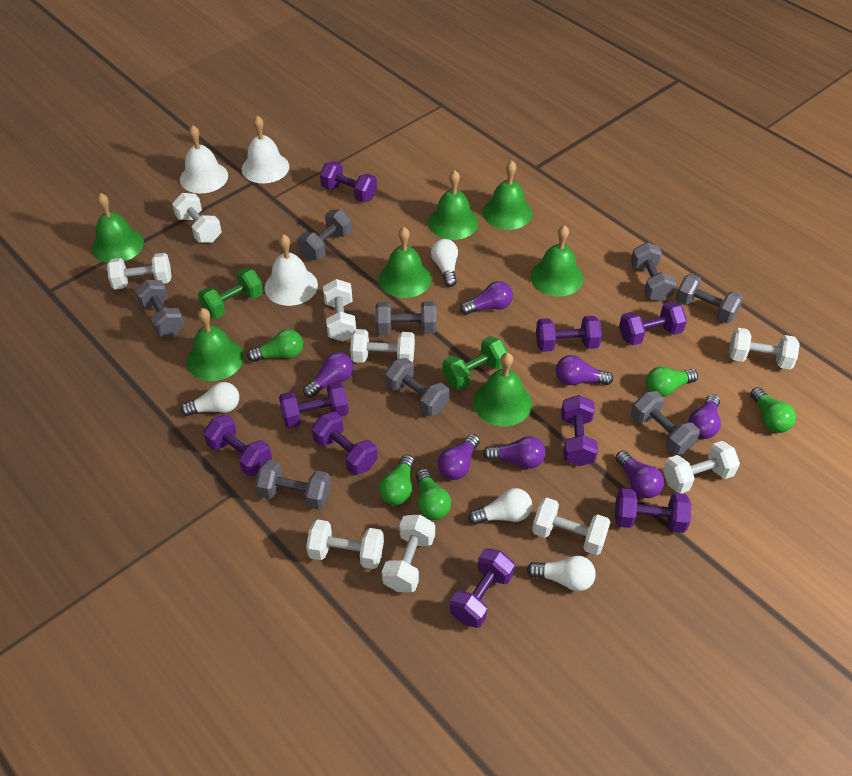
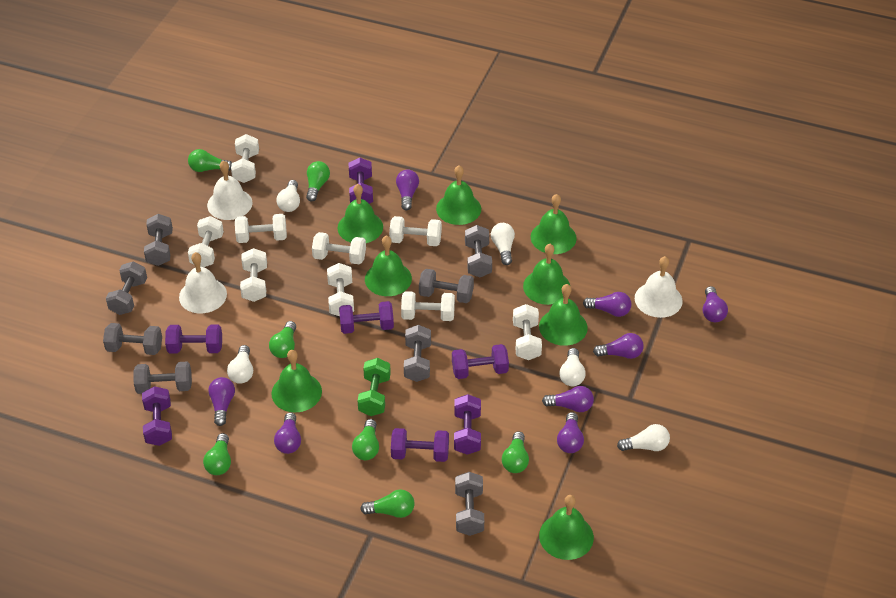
green bell: [92,193,144,263] [187,308,244,381] [379,227,431,298] [428,170,478,240] [473,353,532,427] [483,161,532,230] [531,225,583,296] = 7 -> [271,350,322,412] [338,184,383,243] [365,235,412,296] [436,165,481,225] [523,244,570,305] [531,194,577,254] [539,284,588,346] [539,495,594,560] = 8
green dumbbell: [198,268,263,319] [442,336,508,390] = 2 -> [358,358,391,416] = 1
green light bulb: [247,329,303,362] [379,455,414,505] [416,468,451,520] [646,367,698,397] [750,387,796,433] = 5 -> [188,149,232,172] [203,433,231,475] [269,321,296,358] [306,161,330,202] [352,419,379,460] [360,489,415,518] [502,431,529,473] = 7
purple dumbbell: [203,415,272,476] [279,381,349,428] [312,412,378,475] [320,161,377,202] [450,548,515,628] [536,316,602,352] [561,395,598,466] [615,488,691,533] [619,301,687,345] = 9 -> [142,386,172,446] [165,325,222,353] [339,301,394,334] [349,158,373,204] [391,428,449,462] [452,344,509,379] [454,394,481,455] = 7
purple light bulb: [303,352,353,398] [438,434,480,480] [460,281,513,315] [483,436,546,469] [556,355,613,385] [616,450,664,498] [688,394,721,439] = 7 -> [208,377,235,426] [274,412,301,454] [396,170,419,210] [542,386,594,412] [557,412,584,453] [583,292,631,317] [593,333,644,359] [703,286,728,322] = 8
white light bulb: [181,382,239,416] [431,239,458,287] [468,488,532,525] [527,556,596,591] = 4 -> [227,345,253,384] [276,180,300,212] [491,223,515,265] [559,348,586,386] [617,424,670,451] = 5

